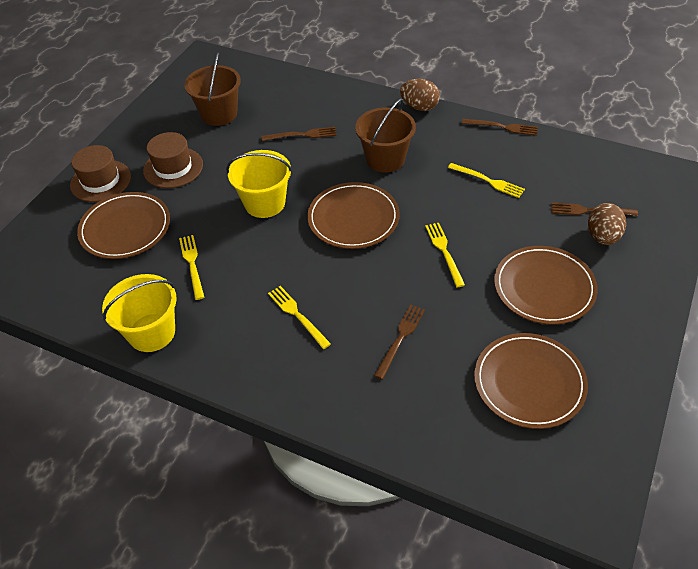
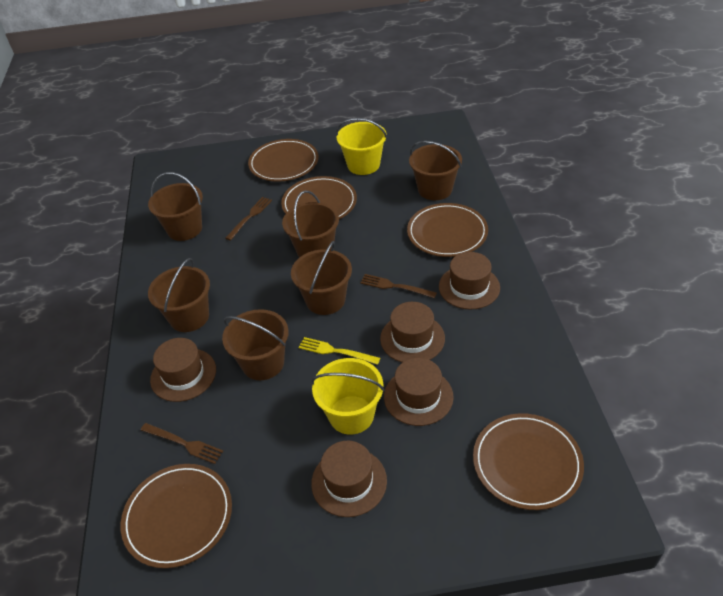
brown bucket: [184,52,241,126] [355,98,416,172] = 2 -> [148,172,203,241] [148,258,210,332] [222,309,289,380] [282,191,339,257] [291,241,352,315] [409,141,462,200] = 6
brown egg: [400,79,440,111] [588,203,626,245] = 2 -> none = 0
brown fork: [262,127,337,141] [374,305,425,380] [462,119,538,136] [551,202,638,216] = 4 -> [141,423,223,464] [225,197,272,240] [360,274,437,298] = 3
brown hat: [70,145,131,202] [143,132,203,188] = 2 -> [150,338,216,402] [311,441,387,517] [380,302,445,363] [384,358,454,426] [439,252,500,310] = 5
brown plate: [77,192,170,259] [307,182,400,249] [474,333,588,429] [494,246,598,325] = 4 -> [121,464,232,568] [248,139,319,182] [281,176,357,219] [407,203,488,257] [473,413,584,510] = 5
yellow fork: [179,235,204,300] [268,286,331,349] [425,223,465,287] [448,163,525,198] = 4 -> [299,337,380,365] = 1

